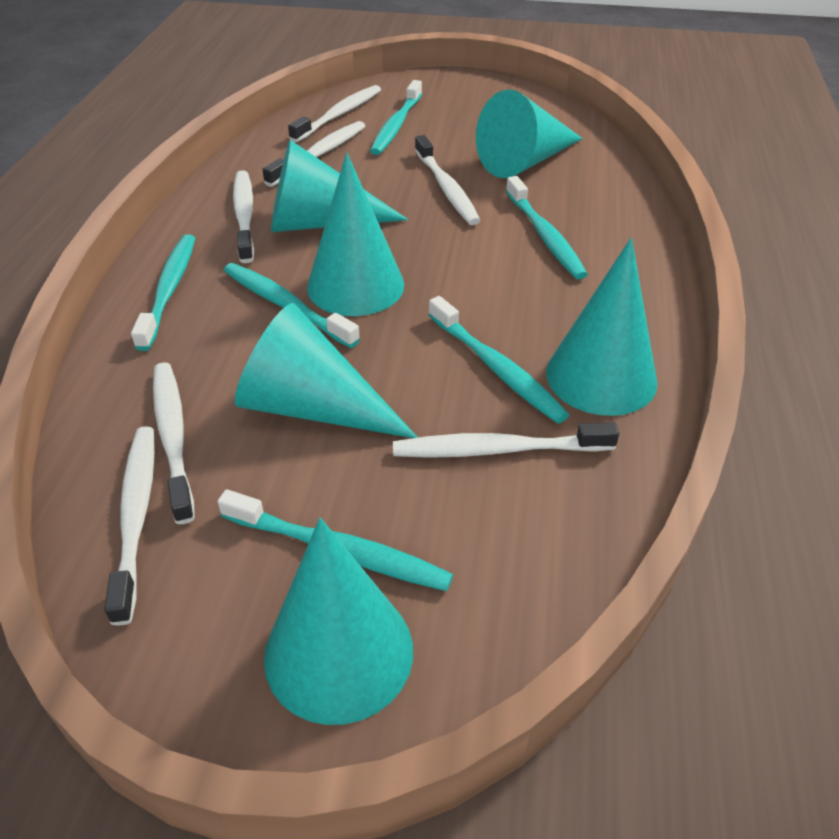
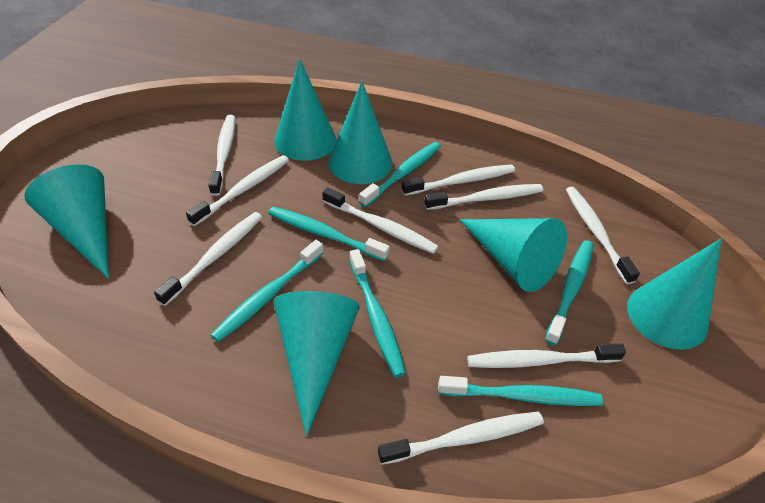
white toothbrush: [104,426,155,626] [153,362,195,524] [233,170,254,263] [262,121,365,187] [288,85,381,143] [393,422,619,458] [415,135,481,225] = 7 -> [154,212,262,306] [186,155,289,226] [209,115,235,196] [322,187,439,254] [378,412,544,465] [402,164,515,196] [424,184,543,210] [467,344,626,368] [566,187,640,284] = 9

